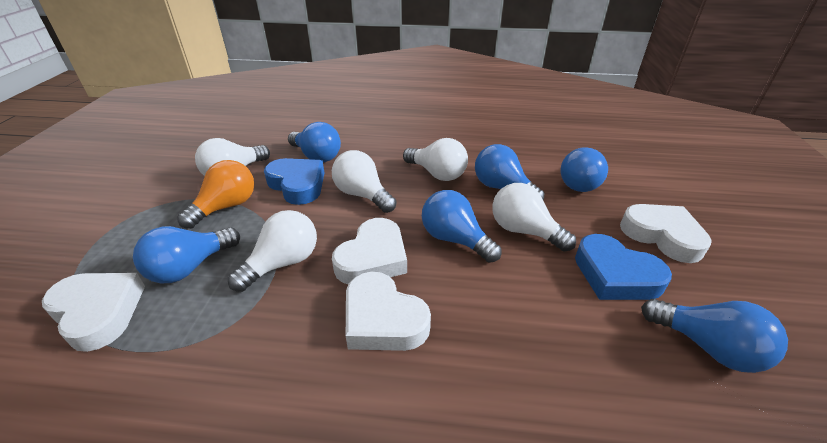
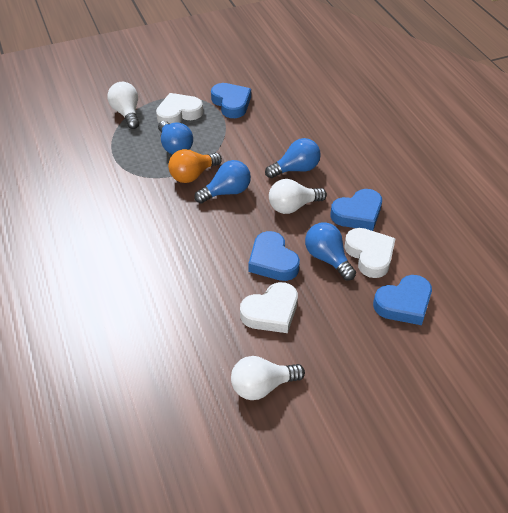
blue heart: [264,158,325,205] [575,234,672,300] = 2 -> [211,83,251,118] [248,231,300,281] [331,189,382,231] [373,275,432,325] = 4
blue light bulb: [133,226,240,283] [288,122,341,162] [422,190,501,263] [475,144,544,200] [561,147,608,192] [641,299,788,373] = 6 -> [158,121,193,155] [194,160,251,203] [265,138,321,178] [305,222,356,280] = 4
white heart: [42,273,145,352] [332,218,407,284] [346,272,431,351] [620,204,712,263] = 4 -> [156,93,203,124] [240,282,298,333] [344,228,396,278] = 3
white light bulb: [195,138,270,176] [228,210,317,292] [332,150,396,213] [403,138,468,181] [492,183,576,252] = 5 -> [107,82,139,129] [231,356,305,400] [269,179,327,214] = 3

